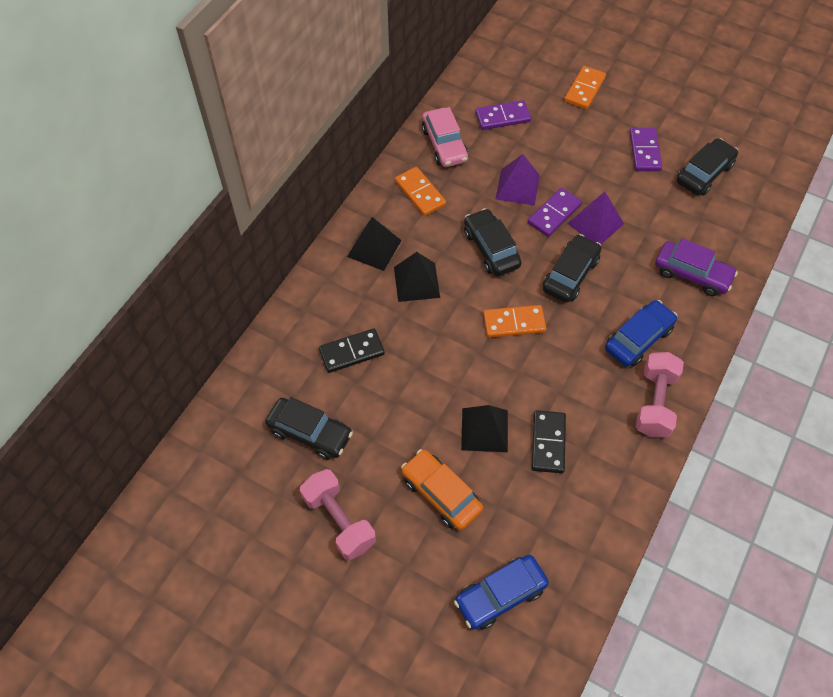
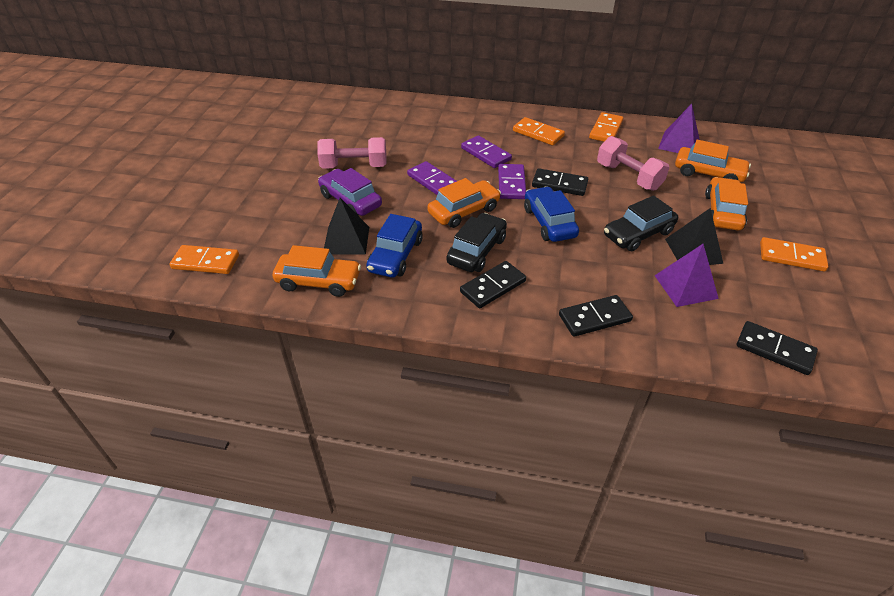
black car: [265,397,353,460] [464,208,522,276] [543,234,601,303] [677,138,738,196] = 4 -> [446,213,507,272] [604,196,678,251] = 2
black domino: [319,328,385,373] [532,410,566,474] = 2 -> [460,261,526,308] [532,168,588,196] [559,295,633,337] [737,321,818,375] = 4
black pyramid: [347,217,402,271] [394,252,440,302] [461,405,508,452] = 3 -> [324,198,369,255] [665,208,723,265] = 2
orange car: [401,449,483,530] = 1 -> [273,245,361,297] [427,178,501,228] [675,140,751,182] [705,177,748,230] = 4
orange domino: [395,167,446,216] [483,305,546,338] [564,66,606,109] = 3 -> [170,245,239,274] [513,117,565,145] [589,112,623,142] [760,237,828,271] = 4
pink car: [422,107,469,167] = 1 -> none = 0

